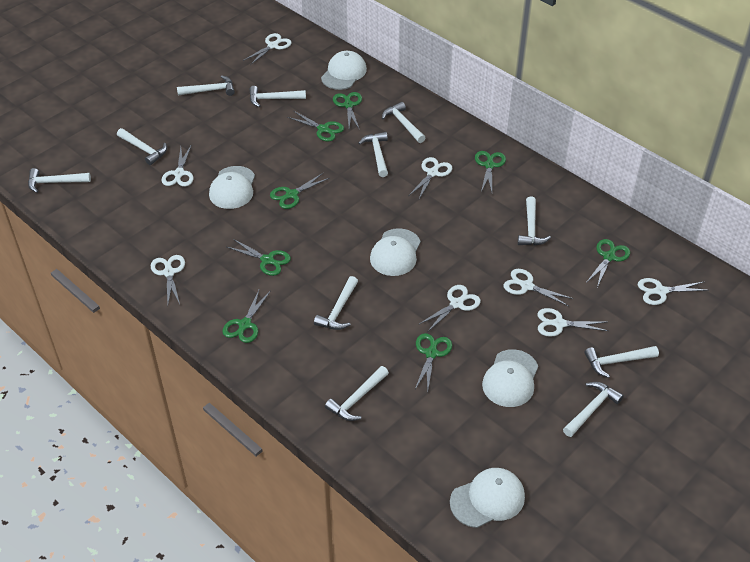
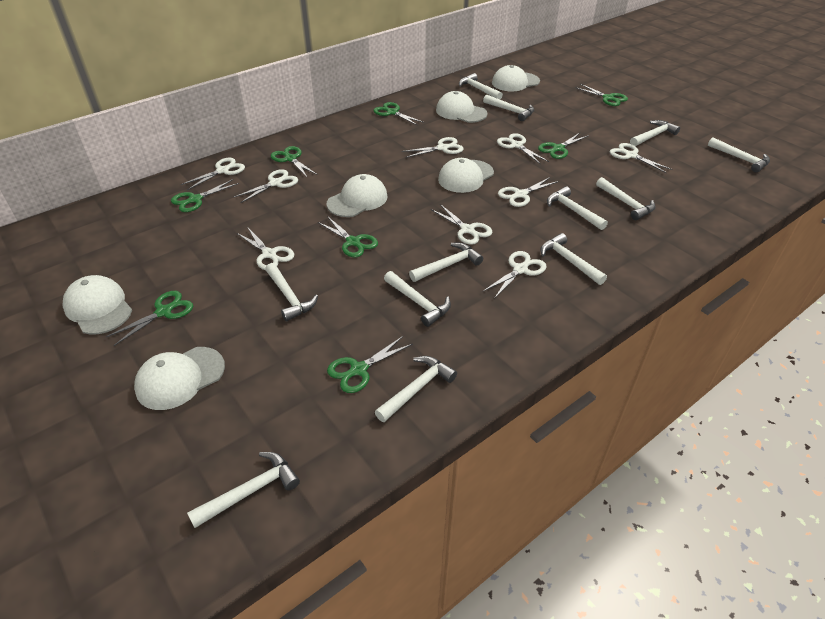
white cap: [209,166,255,209] [321,51,367,90] [370,228,421,276] [450,468,525,528] [482,349,538,407] = 5 -> [62,275,132,335] [134,347,225,410] [327,174,388,217] [436,91,488,123] [438,158,494,193] [492,65,540,91] = 6
white hammer: [28,168,91,193] [117,128,167,165] [177,75,235,96] [250,86,306,107] [314,276,358,330] [325,366,389,421] [358,132,388,177] [382,102,425,143] [518,196,551,246] [563,382,624,437] [584,346,659,378] = 11 -> [187,452,300,528] [265,263,318,321] [375,356,457,422] [384,271,451,327] [409,243,483,282] [459,73,503,99] [483,95,534,121] [540,233,607,285] [547,186,608,230] [596,177,656,220] [630,120,680,146] [708,137,770,172] = 12
white scissors: [151,255,185,304] [161,146,194,187] [243,33,292,65] [408,157,452,199] [418,285,481,331] [504,269,574,306] [537,308,608,337] [638,278,708,305] = 8 -> [181,158,245,190] [234,169,298,203] [236,227,294,270] [402,137,464,158] [431,204,492,245] [483,251,547,299] [497,133,549,164] [498,177,559,207] [610,143,672,173] = 9

